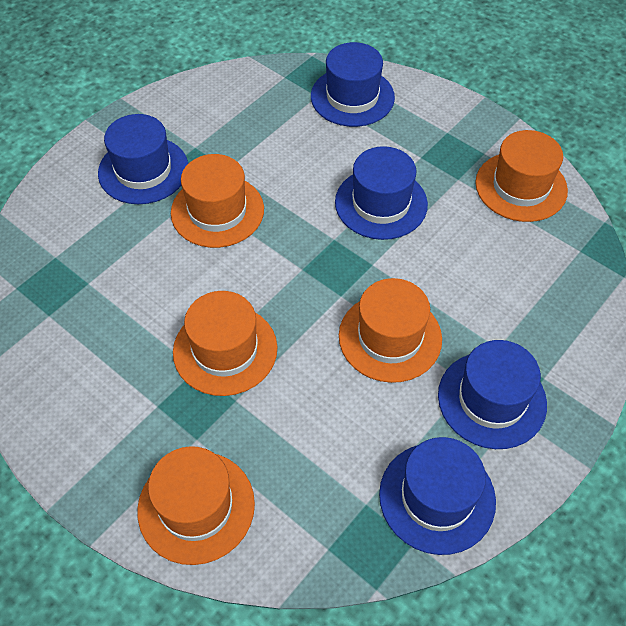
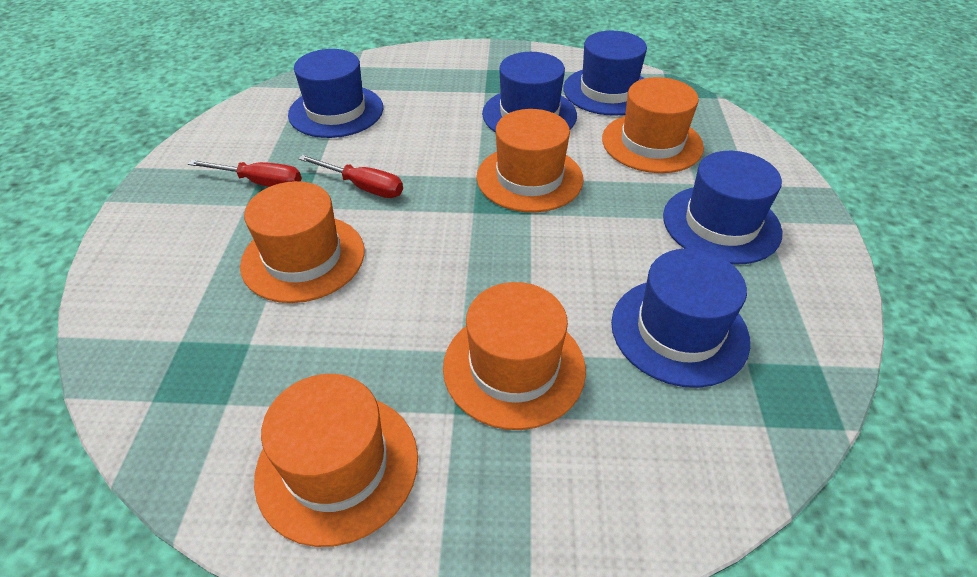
red screwdriver: none = 0 -> [188,160,302,187] [298,155,403,198] = 2

